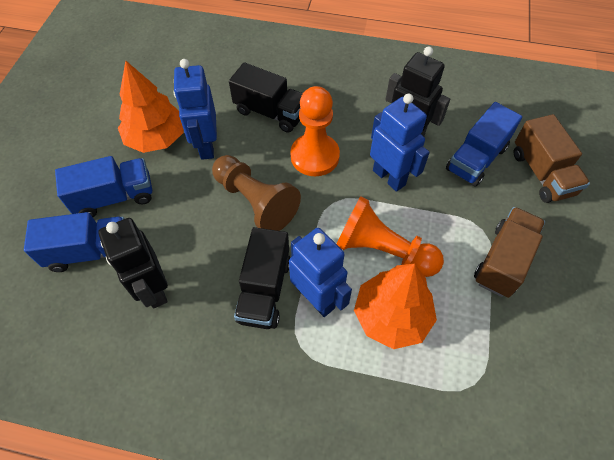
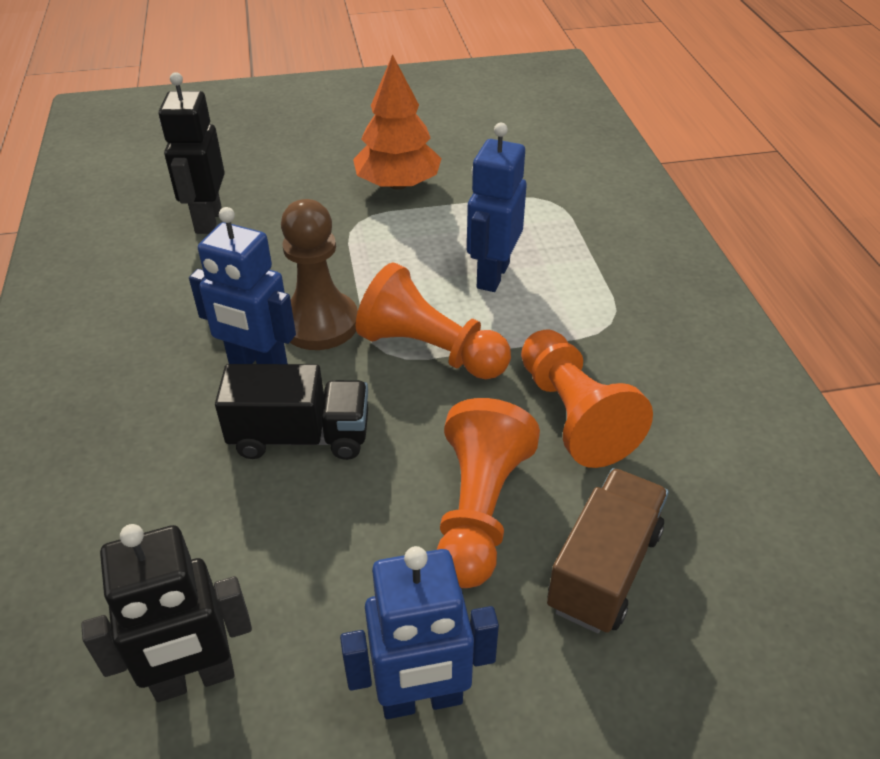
black truck: [229,62,303,133] [234,227,290,329] = 2 -> [215,364,368,460] = 1
blue truck: [24,212,125,272] [55,156,152,217] [446,102,522,187] = 3 -> none = 0
brown truck: [474,207,545,298] [514,114,590,203] = 2 -> [547,468,669,633] = 1
orange pawn: [291,86,340,176] [337,196,444,277] = 2 -> [356,262,511,379] [437,398,540,588] [521,329,653,468] = 3
orange tree: [118,60,184,153] [354,264,437,349] = 2 -> [353,54,442,190] = 1

